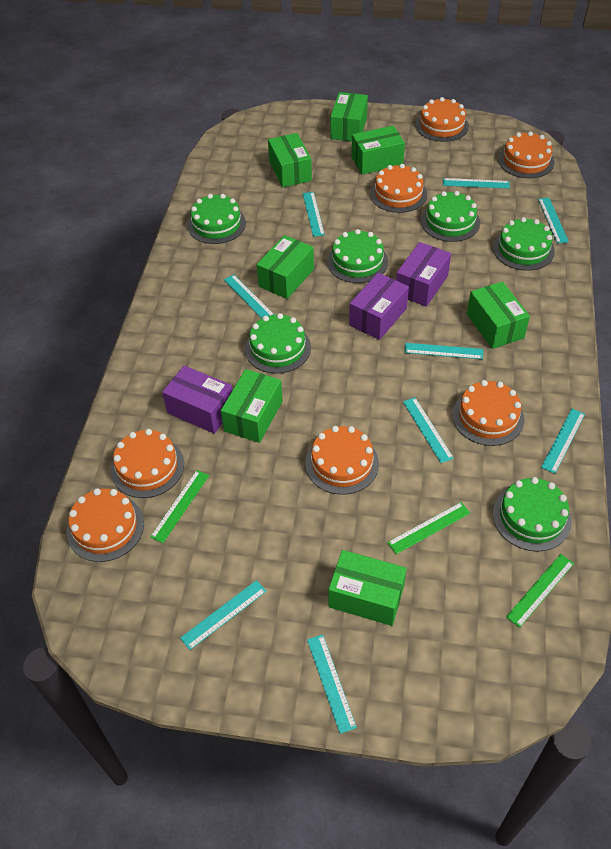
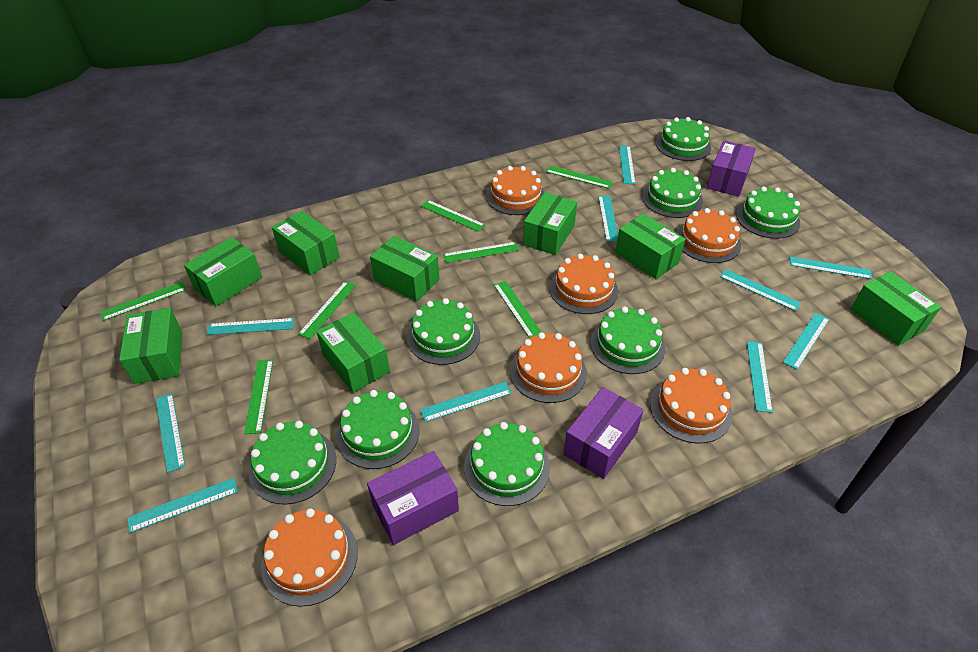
green box: [221,369,283,443] [257,235,314,299] [268,133,312,188] [328,550,407,626] [330,92,368,141] [351,125,405,174] [467,281,530,349] = 7 -> [119,308,183,384] [184,237,262,307] [272,211,339,275] [316,312,390,393] [370,236,439,302] [523,192,577,255] [615,213,685,279] [851,271,941,346] = 8
green cake: [188,194,246,244] [245,313,311,374] [327,229,388,283] [421,191,480,242] [493,217,555,271] [493,477,572,552] = 6 -> [249,421,336,505] [336,390,420,469] [407,298,480,365] [464,422,550,506] [591,307,665,374] [642,168,703,218] [656,117,711,161] [736,187,800,239] = 8
green ruler: [150,470,209,543] [387,502,470,554] [506,554,574,628] = 3 -> [100,282,186,321] [244,359,273,434] [298,281,356,339] [421,200,485,232] [443,242,519,263] [494,281,541,338] [546,166,613,189] = 7
orange cake: [67,488,144,562] [111,429,184,498] [305,426,379,495] [370,164,427,213] [416,97,469,142] [452,380,524,446] [498,131,554,178] = 7 -> [261,508,358,607] [486,166,544,215] [510,332,587,403] [549,254,618,314] [650,368,732,443] [677,208,741,263] = 6
turquoise ruler: [180,580,267,650] [224,274,274,318] [303,192,325,237] [307,634,357,734] [403,397,454,463] [404,343,483,359] [443,178,510,189] [538,198,569,244] [541,409,585,474] = 9 -> [127,478,238,533] [156,393,185,473] [207,318,294,335] [420,382,512,422] [598,196,618,241] [619,146,636,184] [720,269,801,311] [747,341,773,413] [783,313,829,370] [790,256,872,279] = 10

